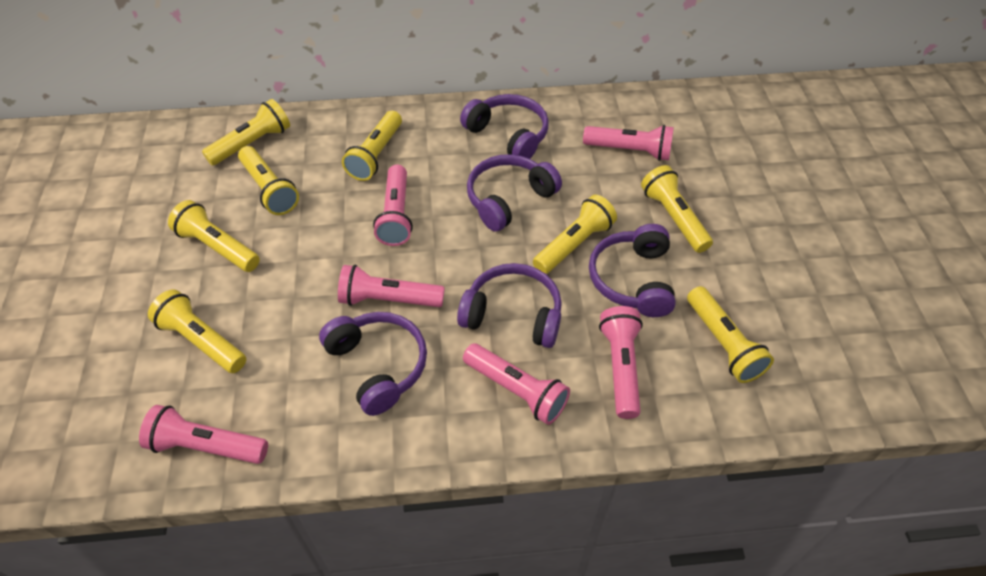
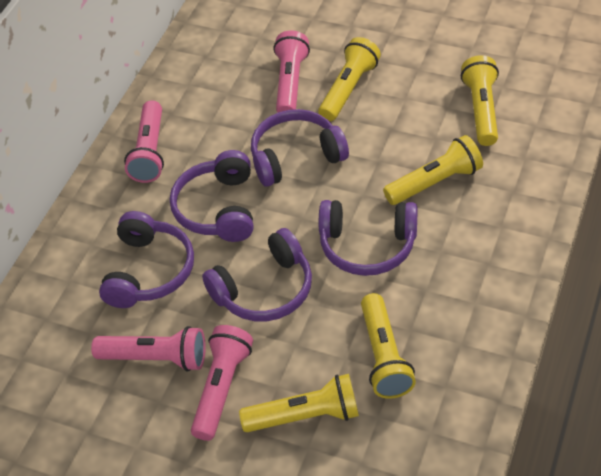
pink flashlight: [139,405,268,464] [338,265,445,307] [373,165,413,246] [463,343,570,425] [583,125,674,161] [599,306,643,419] = 6 -> [91,326,206,371] [124,100,164,183] [191,325,253,441] [273,30,310,113] = 4
yellow flashlight: [148,289,246,373] [168,200,260,272] [202,99,290,166] [238,146,299,215] [342,111,402,181] [533,195,617,274] [641,165,713,253] [687,286,774,383] = 8 -> [239,374,359,432] [318,37,381,121] [361,293,416,399] [383,135,483,205] [461,55,499,146] = 5

